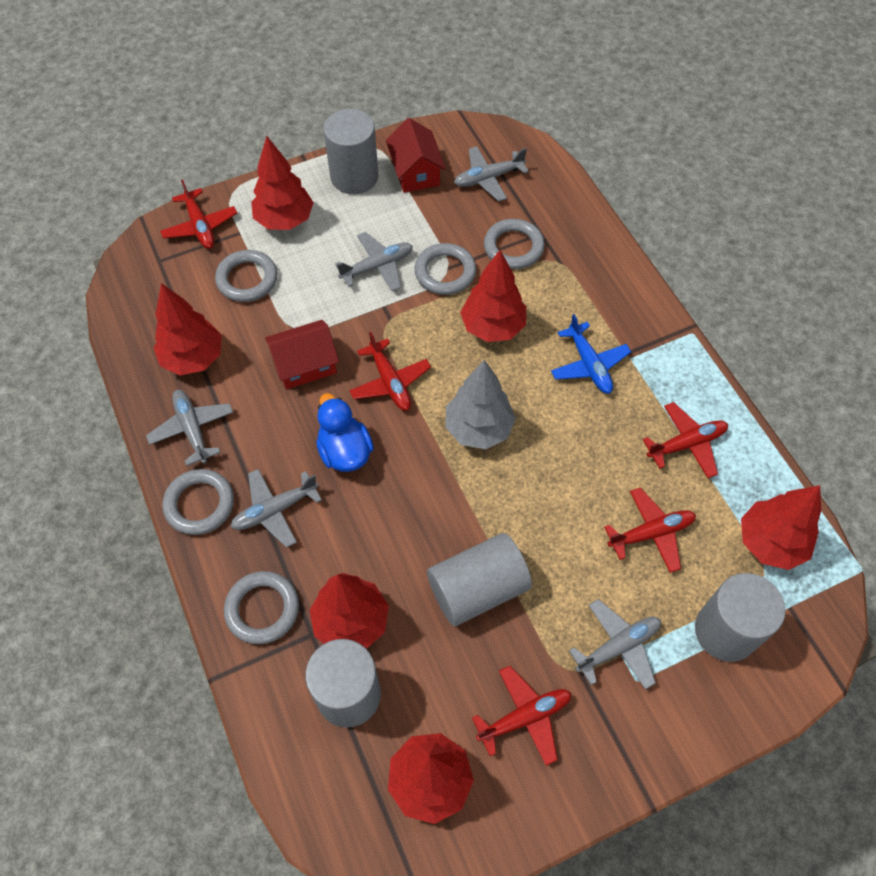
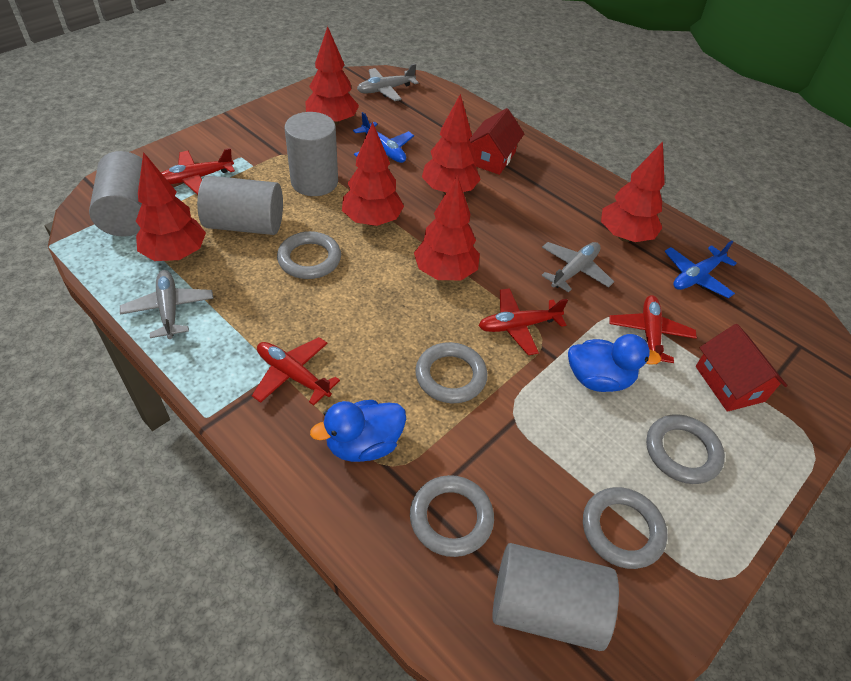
blue duck: [316,393,374,472] = 1 -> [310,400,406,462] [568,334,661,392] = 2
blue plane: [551,314,631,394] = 1 -> [353,112,414,163] [664,241,737,298] = 2
grey plane: [146,390,233,466] [231,469,322,548] [335,232,413,291] [454,146,529,202] [569,599,661,690] = 5 -> [120,270,213,339] [357,64,419,101] [541,242,614,293] = 3
grey tree: [445,360,516,449] = 1 -> none = 0
red plane: [160,179,237,249] [349,332,431,411] [472,666,571,766] [604,488,696,573] [642,402,728,478] = 5 -> [161,148,235,195] [252,337,340,406] [479,288,568,355] [609,295,697,364] = 4

